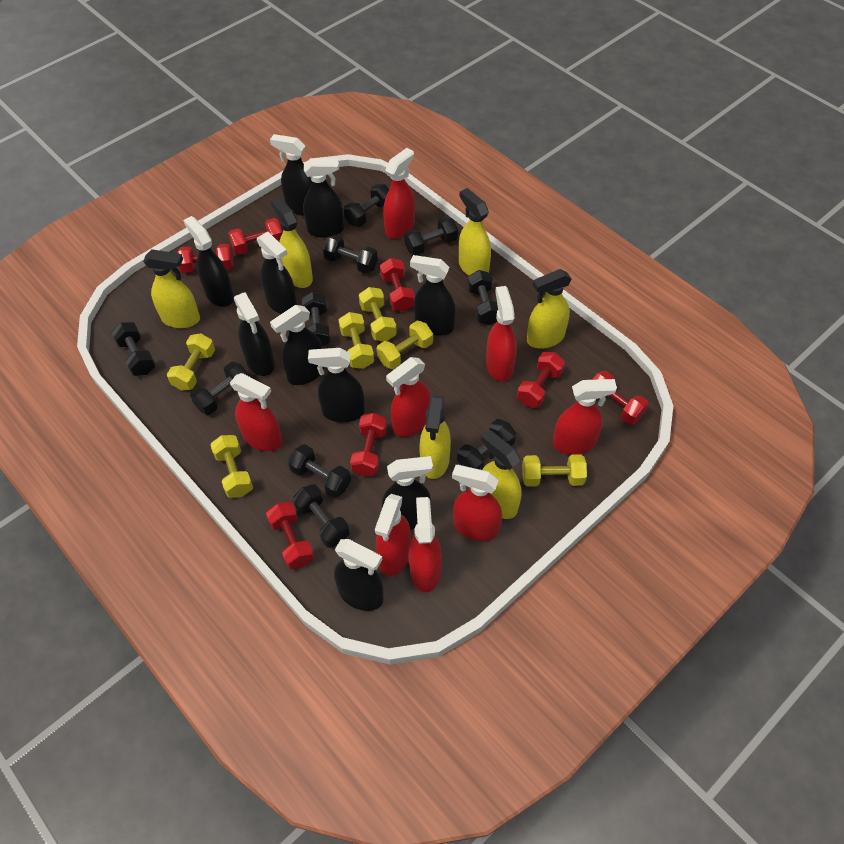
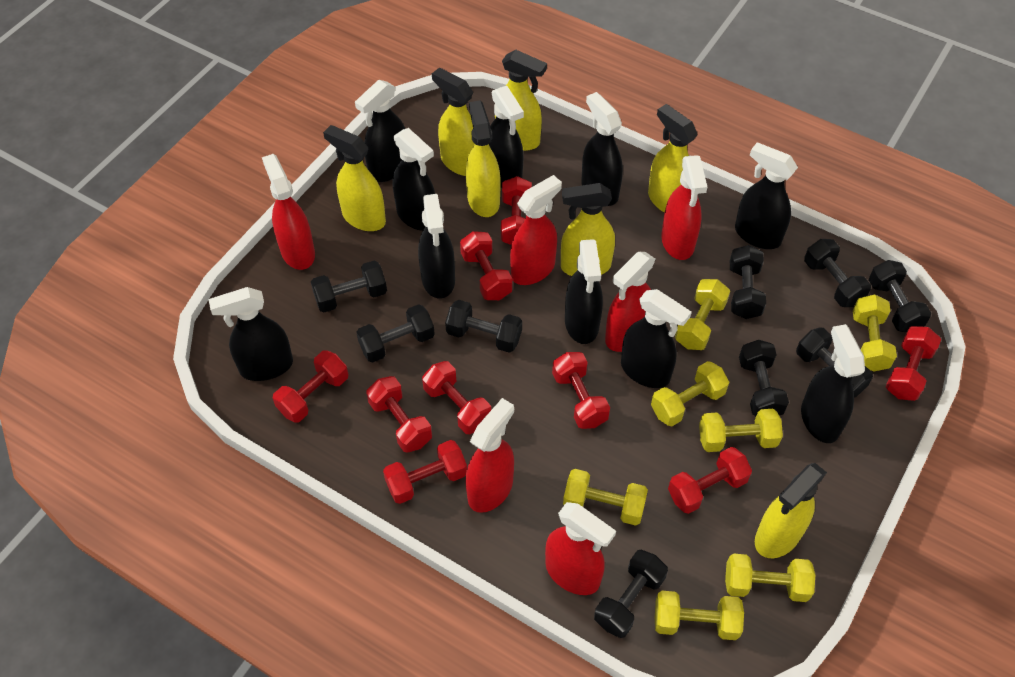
black dumbbell: [111,322,156,376] [190,362,249,415] [288,444,351,498] [293,484,350,548] [302,292,331,347] [323,235,378,274] [344,184,389,227] [404,216,458,255] [457,419,516,470] [468,270,498,325] = 10 -> [311,261,387,312] [356,304,435,362] [445,300,522,353] [594,550,668,638] [730,245,766,319] [739,340,789,416] [796,327,873,398] [804,239,871,307] [869,260,931,332] = 9
red dumbbell: [177,244,234,273] [228,218,283,255] [266,502,314,569] [350,413,387,476] [380,258,415,312] [517,352,565,408] [592,371,649,425] = 7 -> [273,350,348,423] [366,376,432,453] [383,440,467,504] [422,361,491,434] [460,231,513,300] [501,176,532,245] [552,352,610,429] [668,447,752,514] [886,326,941,401] = 9
red spray bottle: [230,373,282,451] [375,494,411,576] [383,148,415,239] [386,357,431,437] [408,497,442,592] [452,465,502,541] [486,286,517,382] [553,379,617,455] = 8 -> [262,154,315,270] [465,398,514,513] [510,175,562,285] [545,502,616,595] [605,252,655,352] [661,155,707,260] = 6
yellow dumbbell: [167,333,215,391] [210,435,253,498] [339,312,374,369] [359,287,397,341] [376,321,433,369] [522,454,587,487] = 6 -> [563,469,648,526] [651,361,729,426] [655,591,744,640] [675,279,730,350] [699,409,783,452] [725,554,815,602] [853,294,897,372] = 7
yellow spray bottle: [143,249,200,328] [270,197,313,288] [419,395,451,479] [459,188,491,276] [481,430,521,519] [527,269,572,349] = 6 -> [323,125,386,231] [432,67,474,176] [466,101,500,217] [495,50,547,151] [561,183,615,276] [648,104,697,213] [755,463,827,558] = 7

